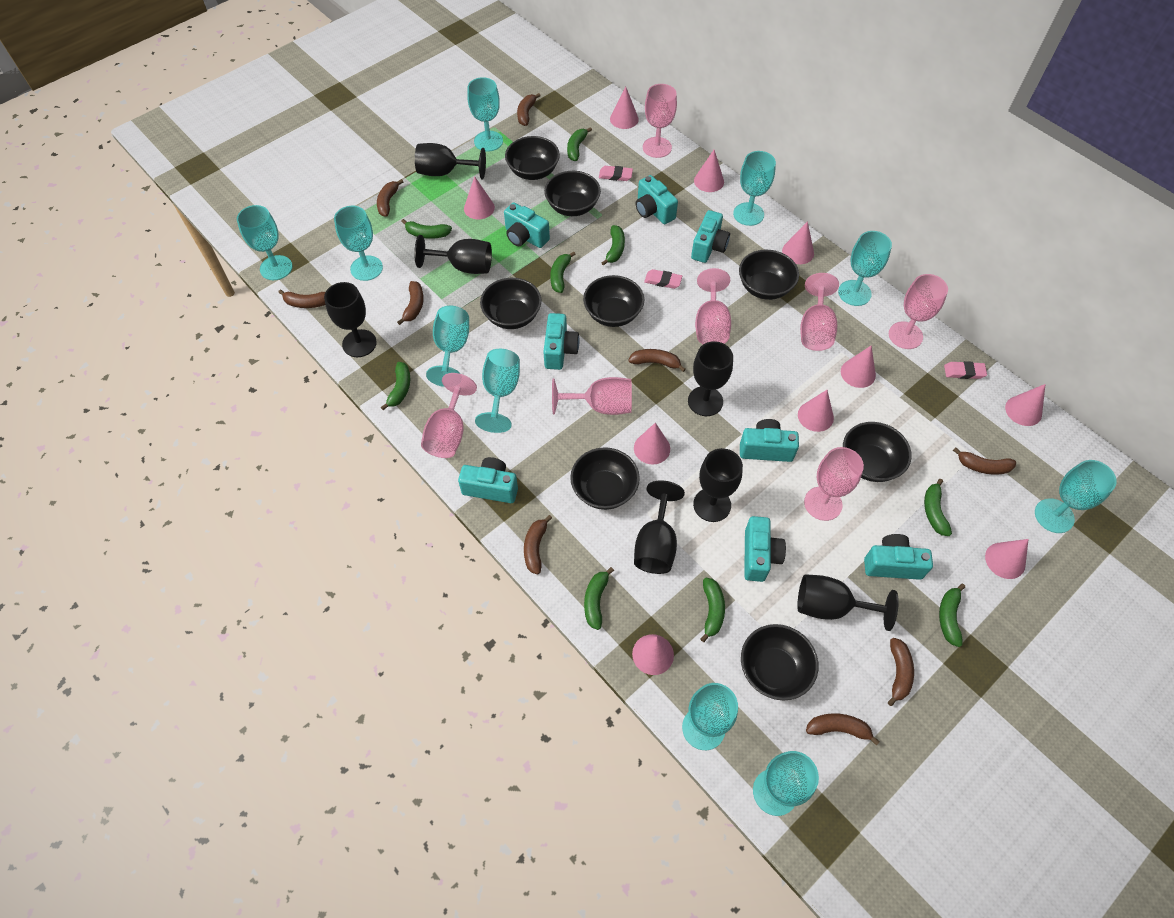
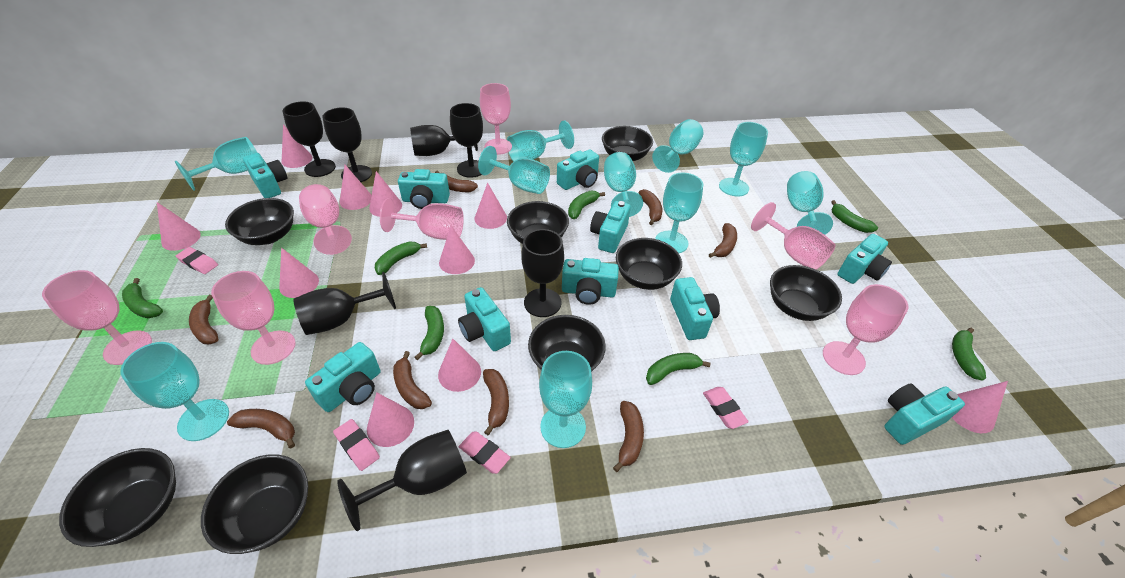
brown banana: [278,290,325,308] [377,179,403,217] [397,281,424,325] [517,93,541,126] [524,515,552,575] [629,349,686,372] [806,713,880,746] [888,638,914,706] [953,447,1016,475] = 9 -> [189,295,218,345] [227,409,295,448] [393,351,432,409] [435,170,478,192] [483,369,509,435] [613,401,644,472] [638,189,662,225] [709,223,737,258] = 8
green banana: [381,362,410,410] [401,219,452,239] [550,251,575,293] [567,127,592,161] [584,567,614,630] [601,225,625,266] [700,578,725,642] [924,479,952,536] [939,584,965,647] = 9 -> [122,278,163,318] [375,241,427,275] [414,306,444,360] [568,190,605,219] [646,353,710,385] [831,200,878,233] [952,328,986,381] = 7
pink eraser: [599,166,633,181] [644,269,682,289] [944,361,987,379] = 3 -> [176,247,218,274] [333,419,380,471] [459,431,511,474] [703,387,749,429] = 4
turquoise camera: [458,457,518,503] [504,202,550,248] [543,313,580,370] [636,175,678,224] [691,210,730,263] [740,419,799,462] [744,516,786,582] [864,534,933,580] = 8 -> [243,153,287,198] [305,342,380,412] [398,169,450,209] [458,287,511,351] [557,150,599,190] [562,258,619,305] [590,201,631,253] [670,277,720,340] [838,234,892,284] [884,383,965,445] = 10

